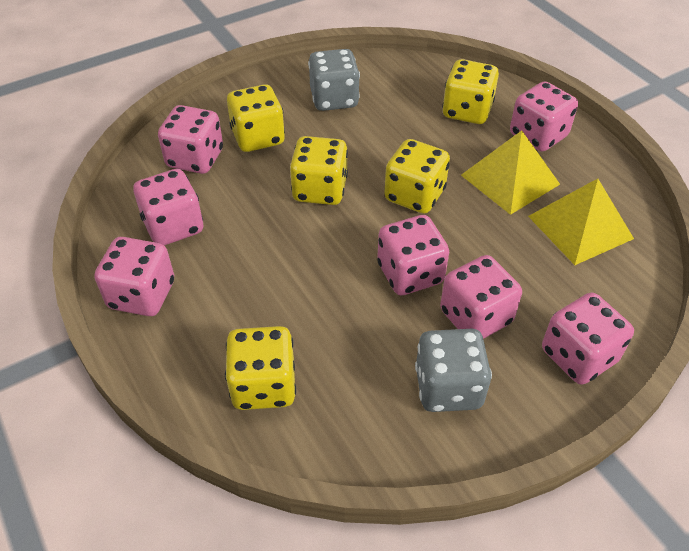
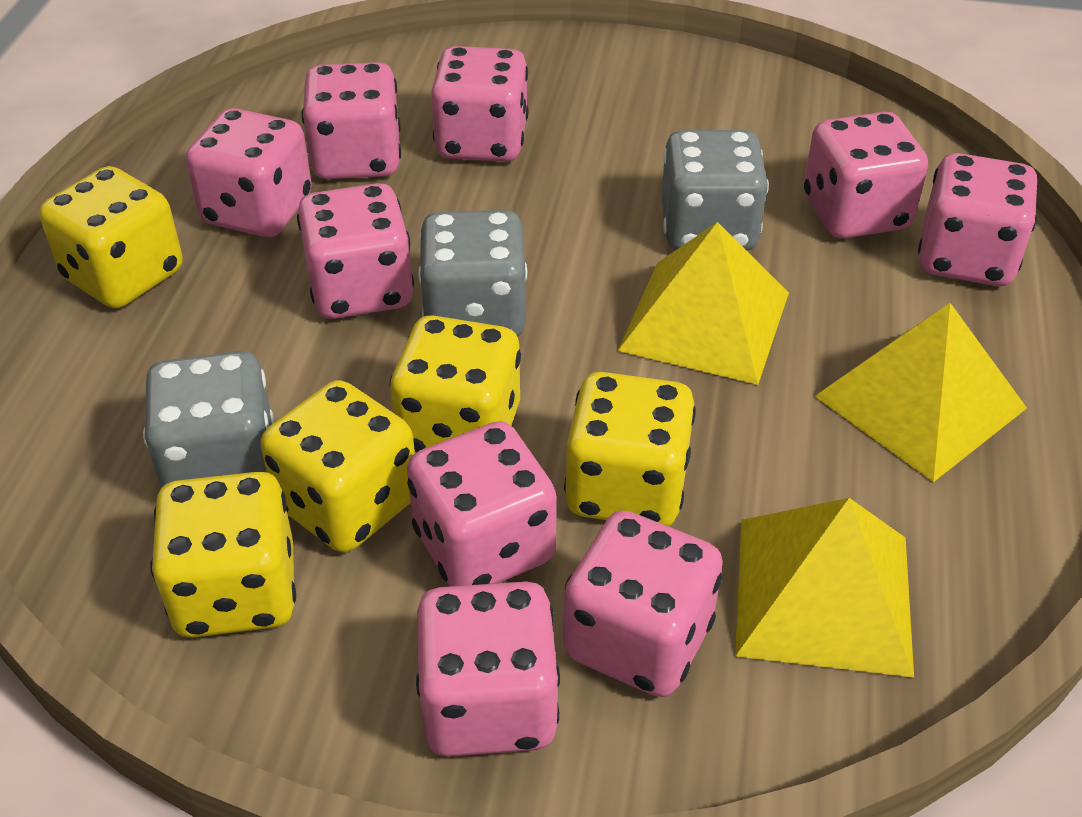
grey dice: [308,49,360,111] [415,329,492,412] = 2 -> [143,351,274,488] [418,210,527,337] [661,130,769,251] = 3
pink dice: [94,237,174,316] [134,169,203,245] [158,105,223,174] [377,215,449,295] [440,255,522,339] [510,81,578,151] [542,292,634,385] = 7 -> [186,108,312,237] [297,183,414,319] [302,62,401,179] [407,421,557,587] [416,581,560,757] [431,46,528,162] [563,510,723,697] [804,112,928,239] [918,153,1038,286] = 9
yellow pyramid: [461,130,560,215] [528,179,634,265] = 2 -> [618,222,789,385] [735,498,914,678] [815,303,1027,482] = 3

